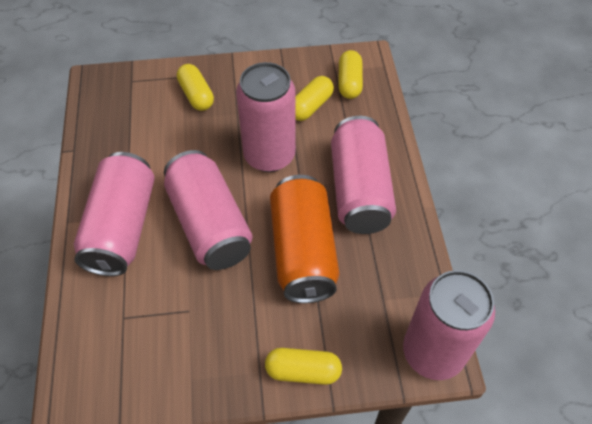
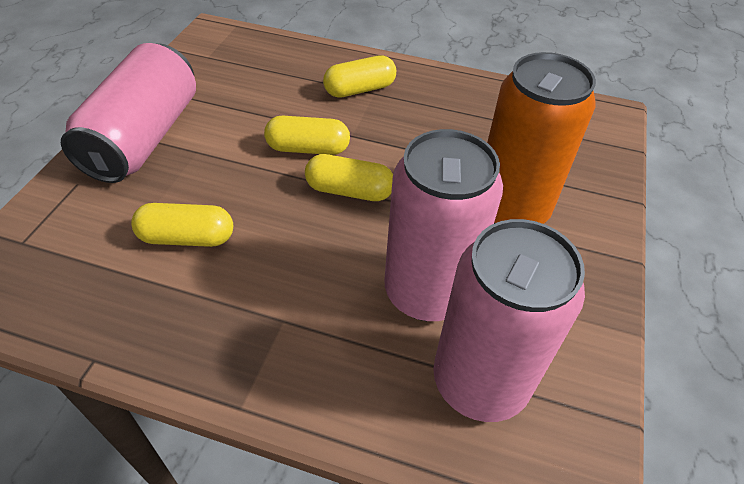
pink can: [74,152,155,276] [164,150,253,270] [236,62,296,172] [331,116,396,234] [403,270,495,380] = 5 -> [61,43,196,183] [384,129,503,321] [433,219,585,422] = 3

